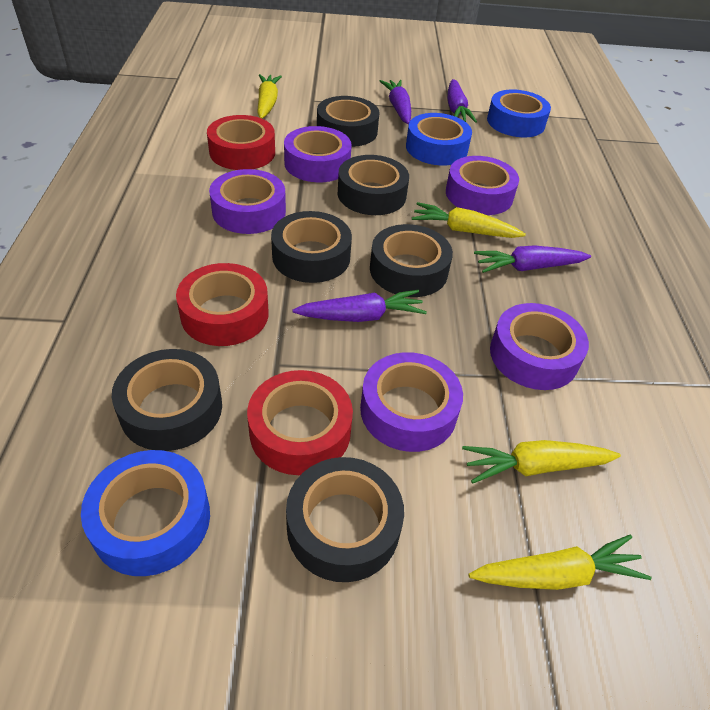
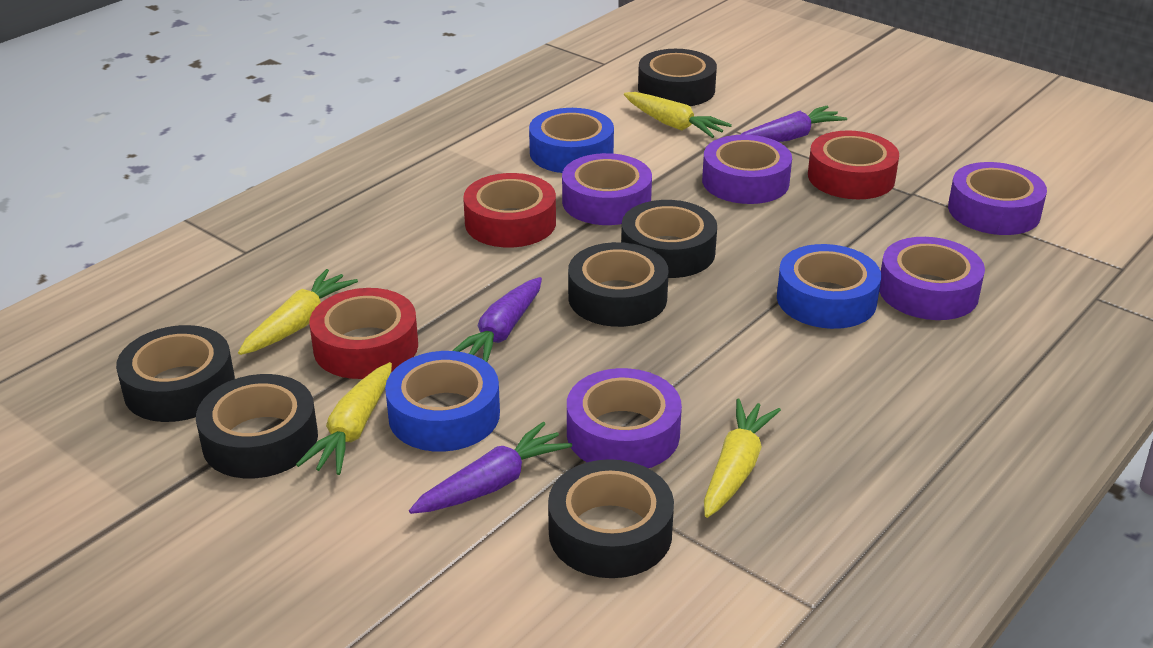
purple carrot: [292,290,427,322] [380,80,411,124] [448,79,477,123] [474,245,591,273] = 4 -> [409,422,572,514] [452,277,542,362] [740,106,847,142] = 3

